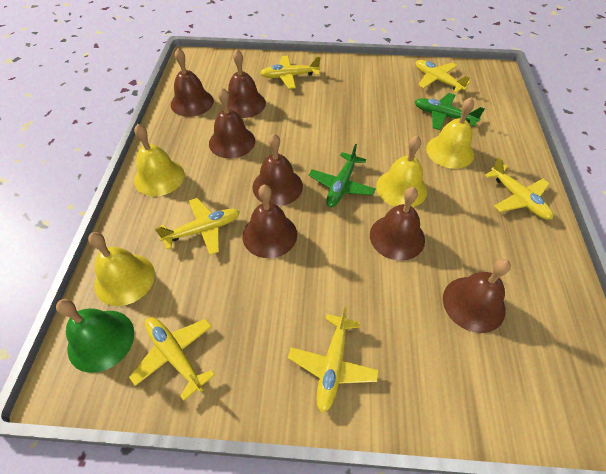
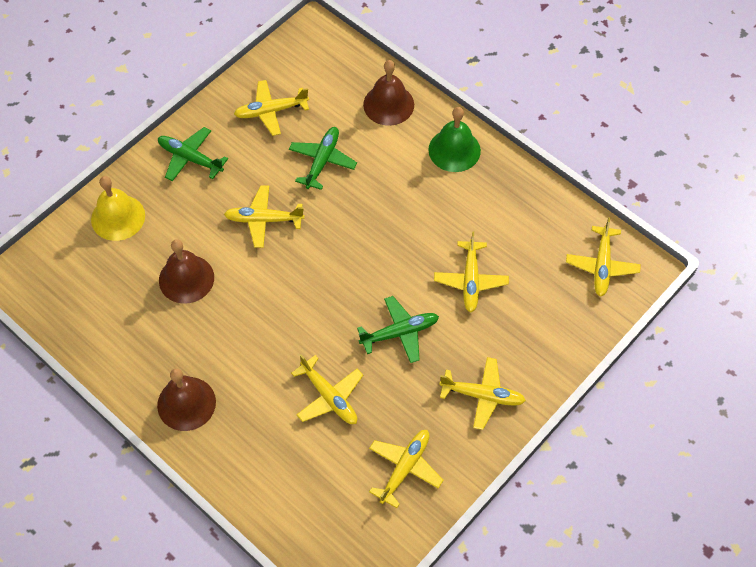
brown bell: [171,48,214,117] [209,88,255,159] [228,50,266,118] [242,185,297,258] [252,134,303,206] [370,187,425,261] [443,259,511,333] = 7 -> [157,368,216,431] [159,239,214,304] [363,60,414,126] = 3
green plane: [309,144,376,207] [414,93,485,130] = 2 -> [158,127,228,181] [289,127,357,190] [357,296,439,363] = 3
yellow bell: [88,232,155,306] [134,124,185,196] [376,136,427,207] [426,97,474,169] = 4 -> [91,176,145,241] = 1
yellow plane: [129,317,215,401] [155,198,240,255] [260,56,321,89] [288,307,379,413] [416,60,471,92] [485,157,553,220] = 6 -> [224,185,305,248] [234,80,309,136] [291,354,363,424] [369,430,443,508] [434,231,509,312] [439,357,526,430] [566,217,641,297] = 7

